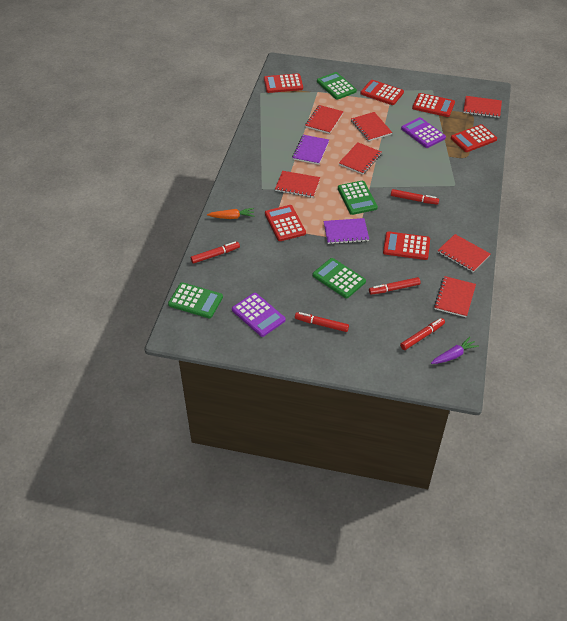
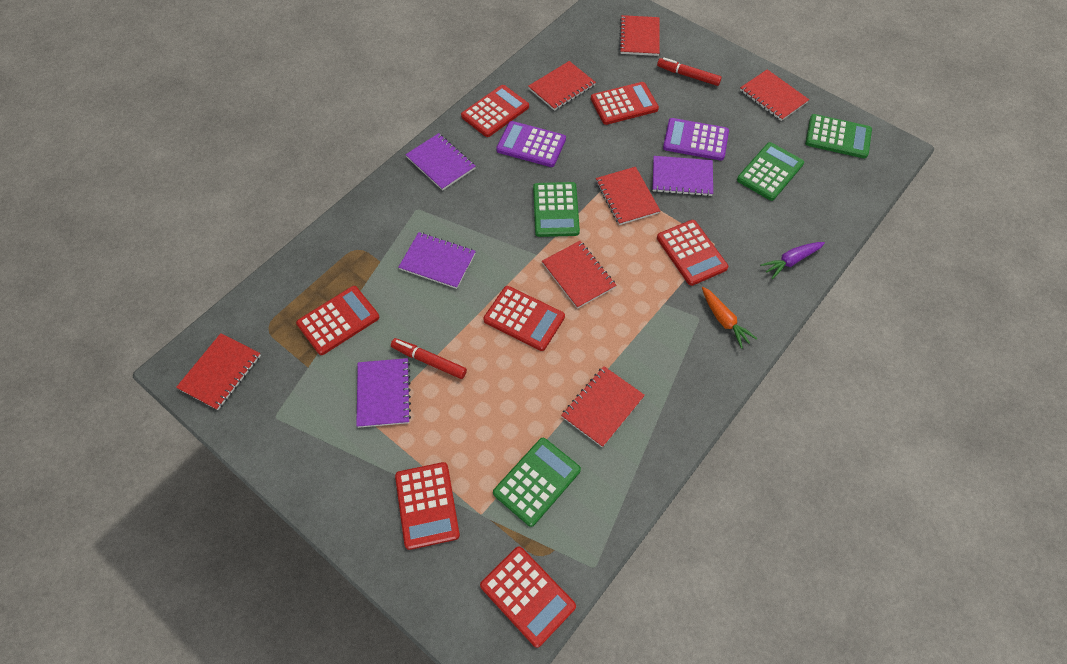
purple notebook: [292,135,329,165] [324,218,369,244] = 2 -> [356,358,411,428] [398,232,476,289] [405,133,476,191] [652,156,713,196] = 4
red calculator: [264,73,303,93] [265,205,306,241] [360,80,404,105] [383,231,430,260] [412,93,455,117] [451,124,497,152] = 6 -> [296,286,379,355] [395,462,460,550] [461,85,529,137] [480,547,576,648] [483,286,565,351] [591,82,659,125] [657,220,728,286] = 7
red marker: [191,242,240,264] [295,312,349,332] [369,277,421,295] [391,189,439,205] [400,318,445,350] = 5 -> [391,338,467,379] [657,58,722,86] = 2

